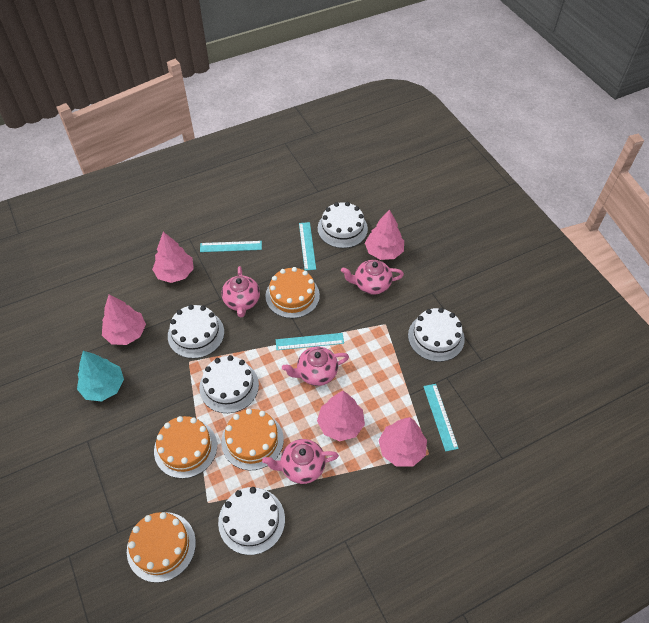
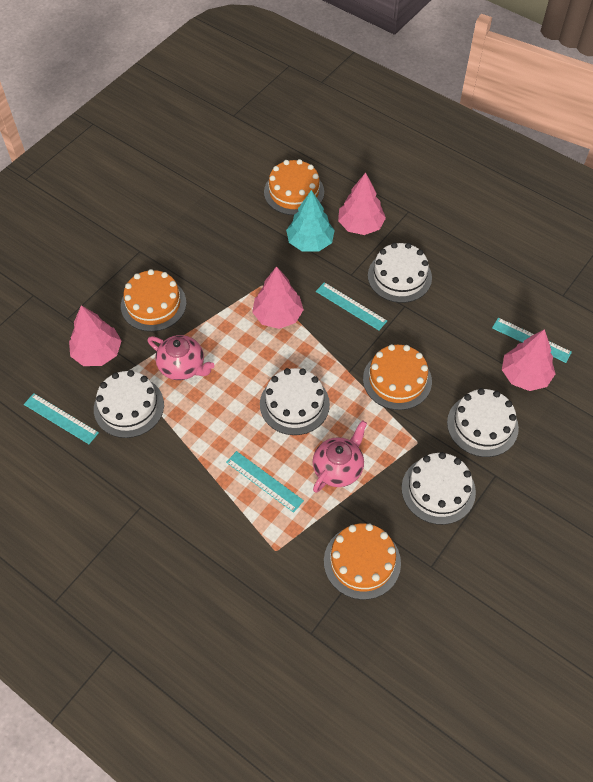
pink teapot: [221,266,260,317] [262,439,339,484] [282,347,349,386] [341,260,404,294] = 4 -> [148,335,215,380] [313,420,367,493] = 2
pink tree: [102,294,146,345] [152,232,194,283] [317,391,365,441] [365,209,404,260] [379,417,427,467] = 5 -> [69,305,122,366] [252,266,304,329] [338,172,386,235] [502,329,556,391] = 4

